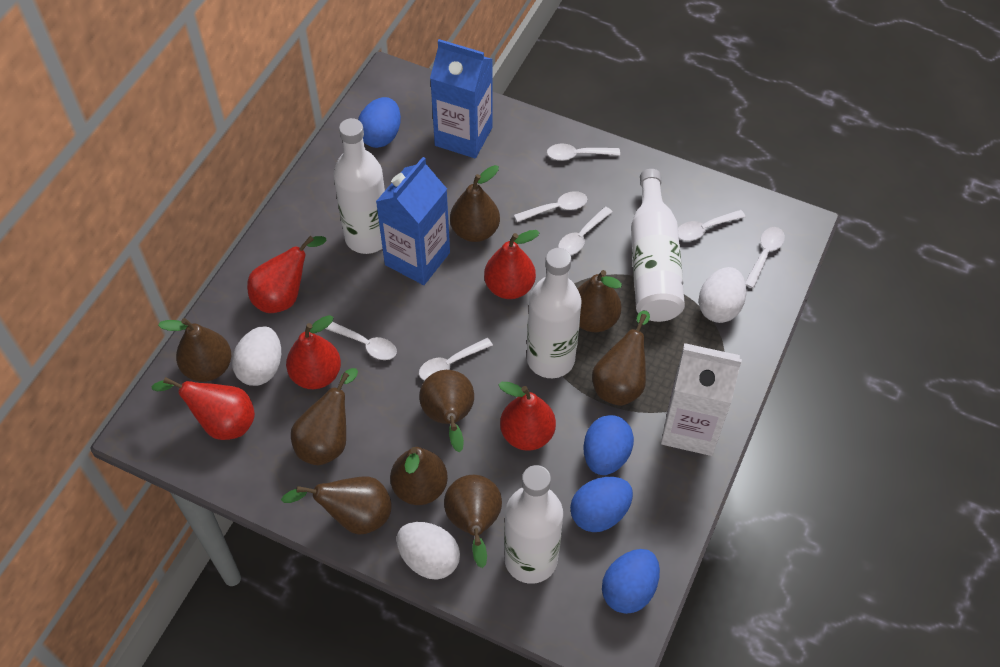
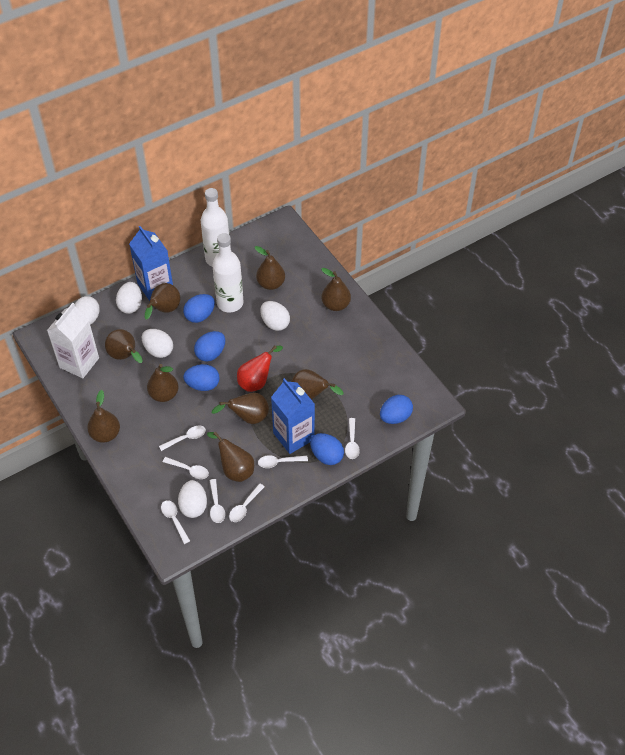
blue egg: [358,97,401,148] [570,477,633,532] [583,415,634,475] [602,549,660,614] = 4 -> [183,294,215,323] [183,364,220,391] [194,331,225,362] [310,433,344,465] [380,395,413,424] = 5
red pear: [151,377,255,440] [247,236,327,313] [286,315,341,389] [484,230,540,299] [498,382,556,451] = 5 -> [237,345,283,392] = 1
white bottle: [333,118,385,254] [504,465,563,584] [527,248,581,378] [631,169,685,322] = 4 -> [201,188,229,267] [212,233,244,312] = 2
white egg: [232,326,281,386] [397,522,460,580] [698,267,746,323] = 3 -> [75,296,100,325] [116,282,142,314] [142,329,173,358] [178,480,207,518] [260,301,290,331] = 5

